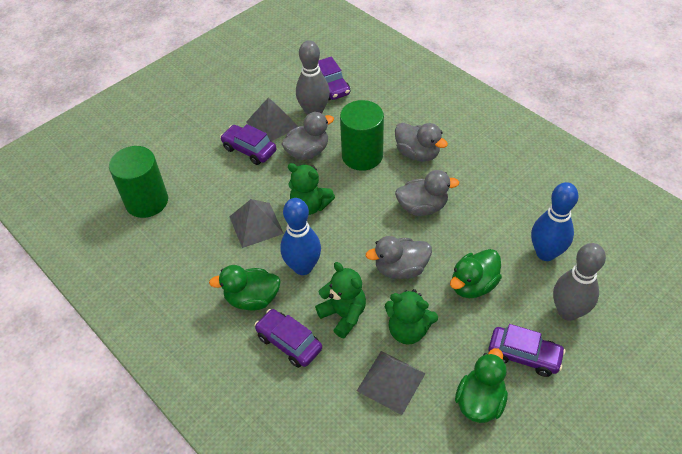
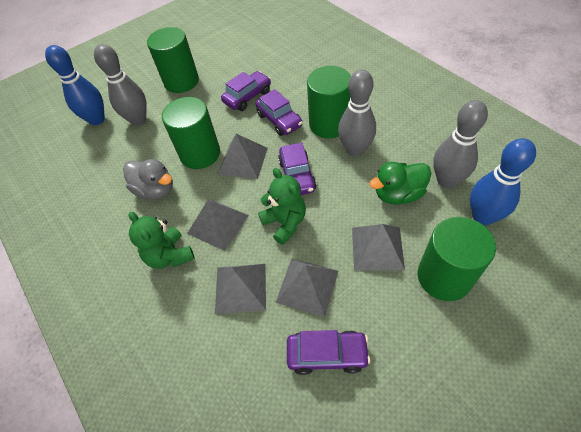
green cylinder: [109,146,168,218] [340,100,384,171] = 2 -> [147,27,199,93] [162,97,220,169] [307,66,351,138] [418,217,496,301] = 4
green duck: [209,265,281,311] [450,249,502,298] [455,348,508,423] = 3 -> [369,162,431,204] = 1
green teddy bear: [288,163,335,215] [315,262,366,339] [385,289,438,345] = 3 -> [128,212,195,269] [258,168,306,245] = 2
grey bowling pin: [296,40,330,115] [553,243,606,321] = 2 -> [94,44,147,126] [338,70,376,157] [433,100,488,188] = 3
grey duck: [281,112,334,160] [366,236,432,279] [395,123,448,162] [395,170,459,216] = 4 -> [123,159,173,199] = 1
grey pyramid: [229,199,284,248] [246,97,298,141] [357,351,426,415] = 3 -> [187,200,249,251] [215,264,266,314] [218,134,268,179] [275,259,338,317] [352,224,405,270] = 5

